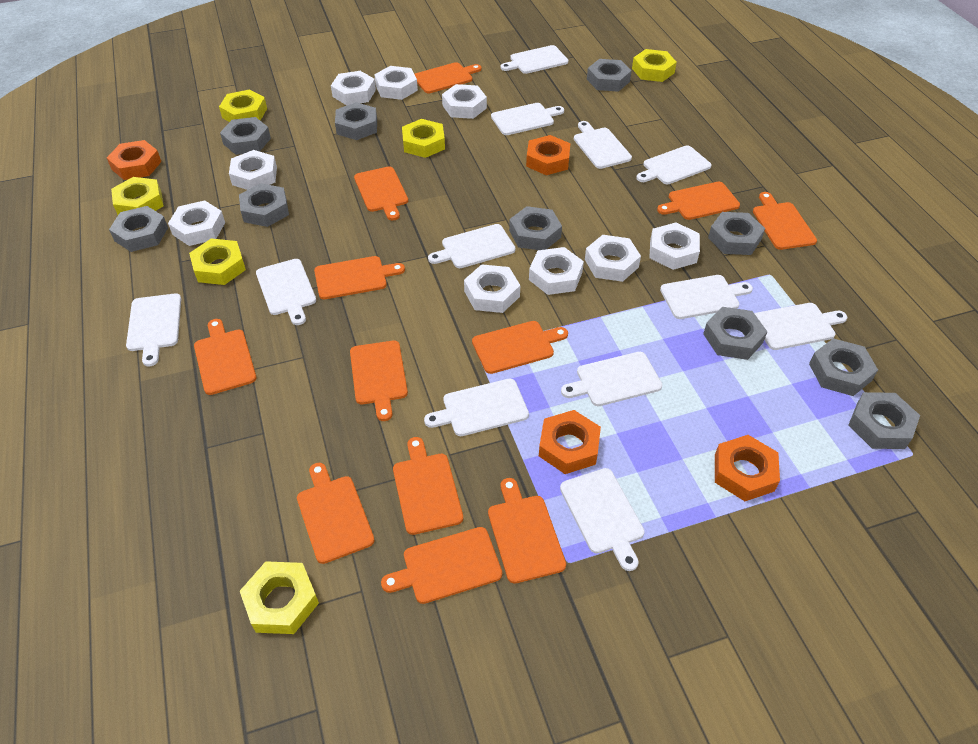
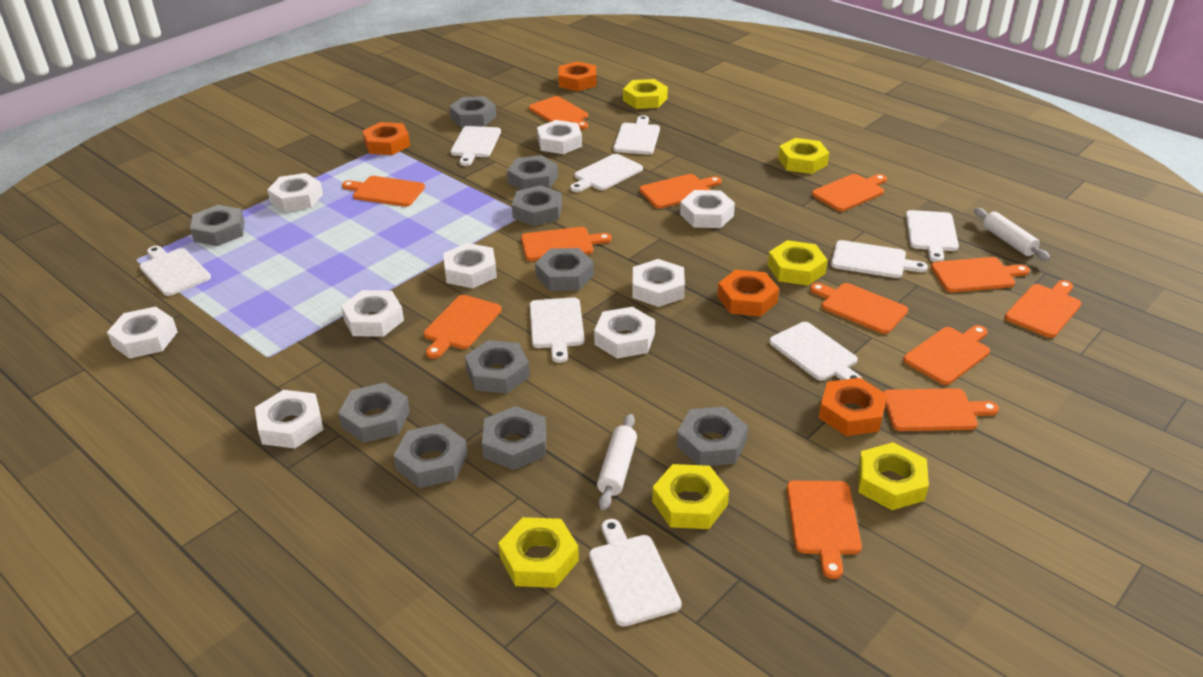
white cutting board: [126,294,181,366] [256,259,316,325] [424,379,529,436] [428,224,516,268] [491,103,564,135] [500,45,568,74] [560,468,645,571] [561,352,662,406] [574,121,632,169] [636,145,711,184] [660,275,753,319] [754,303,847,350] = 12 -> [140,246,211,296] [450,126,501,166] [530,298,585,363] [570,154,643,192] [589,519,682,627] [613,115,660,155] [769,322,862,381] [831,240,928,278] [906,210,959,262] = 9
white rolling pin: none = 0 -> [597,414,637,510] [974,208,1050,261] = 2

